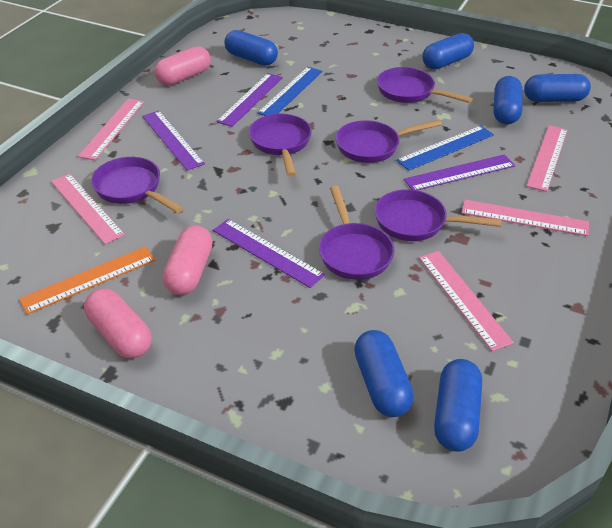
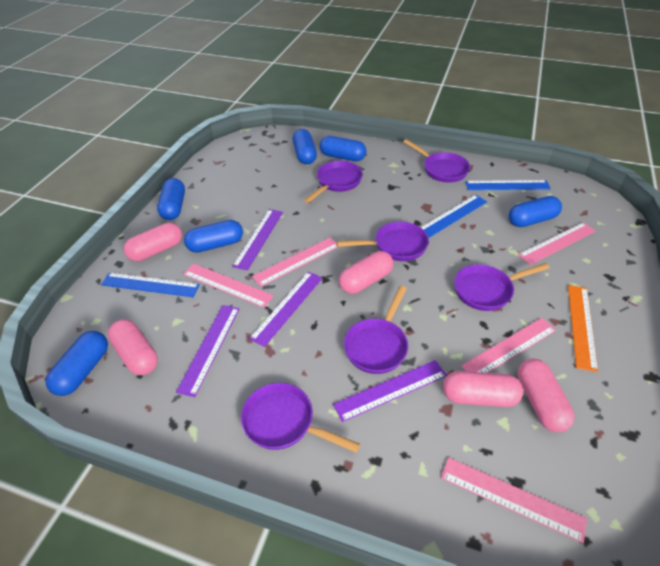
blue ruler: [257,67,323,116] [396,126,494,171] = 2 -> [101,273,200,297] [421,195,487,238] [465,180,551,190] = 3
pink capsule: [84,288,152,359] [154,46,211,85] [163,225,213,295] = 3 -> [108,319,158,375] [124,223,182,261] [339,251,393,294] [443,371,524,407] [518,359,575,432] = 5

